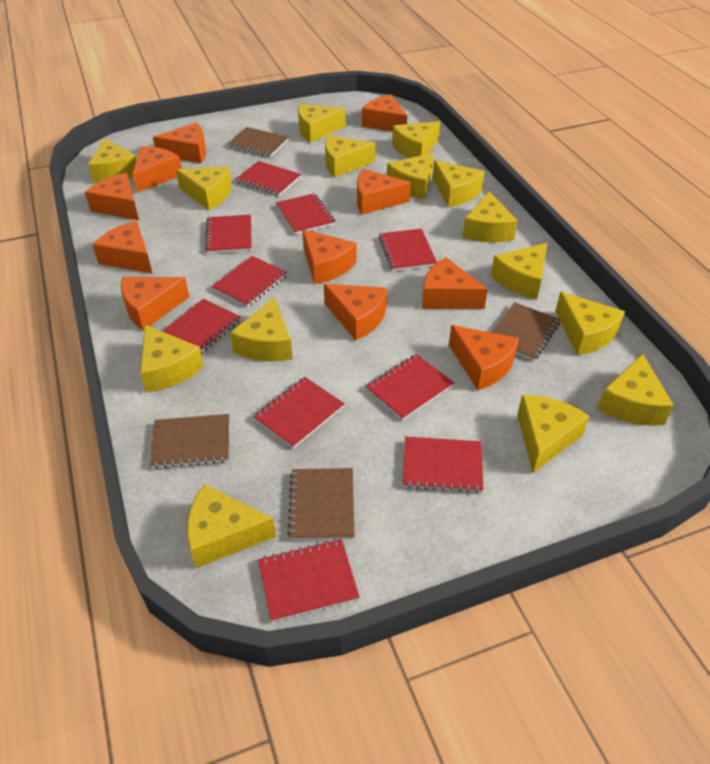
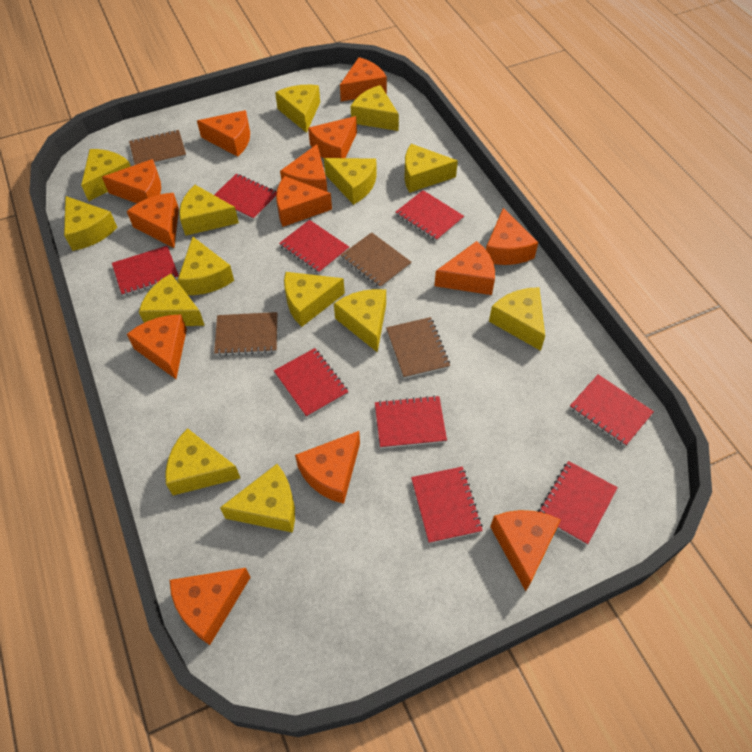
orange cheese: [85,173,139,220] [92,221,152,273] [121,277,189,331] [132,146,182,193] [153,123,206,163] [302,229,357,284] [324,284,387,340] [357,169,411,214] [362,94,407,132] [422,257,488,309] [449,325,519,390] = 11 -> [102,159,161,203] [127,193,179,248] [127,314,187,379] [169,568,251,645] [197,110,250,157] [276,176,332,227] [280,144,327,192] [295,431,360,504] [308,116,357,158] [340,57,387,101] [435,241,495,295] [486,208,538,265] [490,510,561,591] = 13
red notebook: [162,299,241,355] [205,215,252,254] [211,256,287,307] [236,161,301,196] [253,377,345,449] [258,539,359,622] [276,193,335,235] [365,354,454,420] [379,229,437,271] [403,437,484,493] = 10 -> [112,246,179,296] [214,173,277,220] [274,348,349,417] [279,220,349,274] [375,396,447,448] [396,190,464,241] [411,467,483,544] [538,461,618,545] [570,375,654,446] = 9
yellow cheese: [88,138,137,183] [140,325,204,392] [176,166,232,210] [187,484,276,568] [230,297,293,361] [298,104,346,143] [325,135,375,178] [387,153,434,199] [392,121,440,158] [433,160,485,207] [462,191,518,242] [491,243,547,299] [517,395,590,473] [555,292,625,355] [597,354,674,426] = 15 -> [64,196,118,251] [81,149,131,201] [139,274,205,326] [165,428,240,495] [178,236,234,295] [179,185,239,236] [220,464,295,533] [275,85,320,133] [284,272,345,327] [324,158,377,205] [334,289,386,352] [351,85,399,131] [404,144,458,193] [489,287,545,351] = 14

